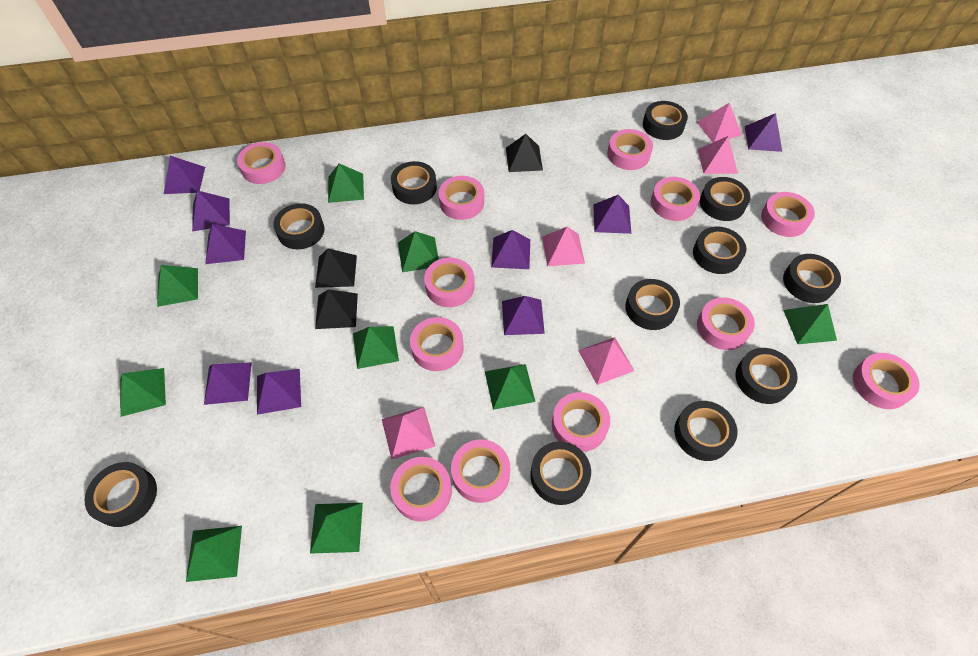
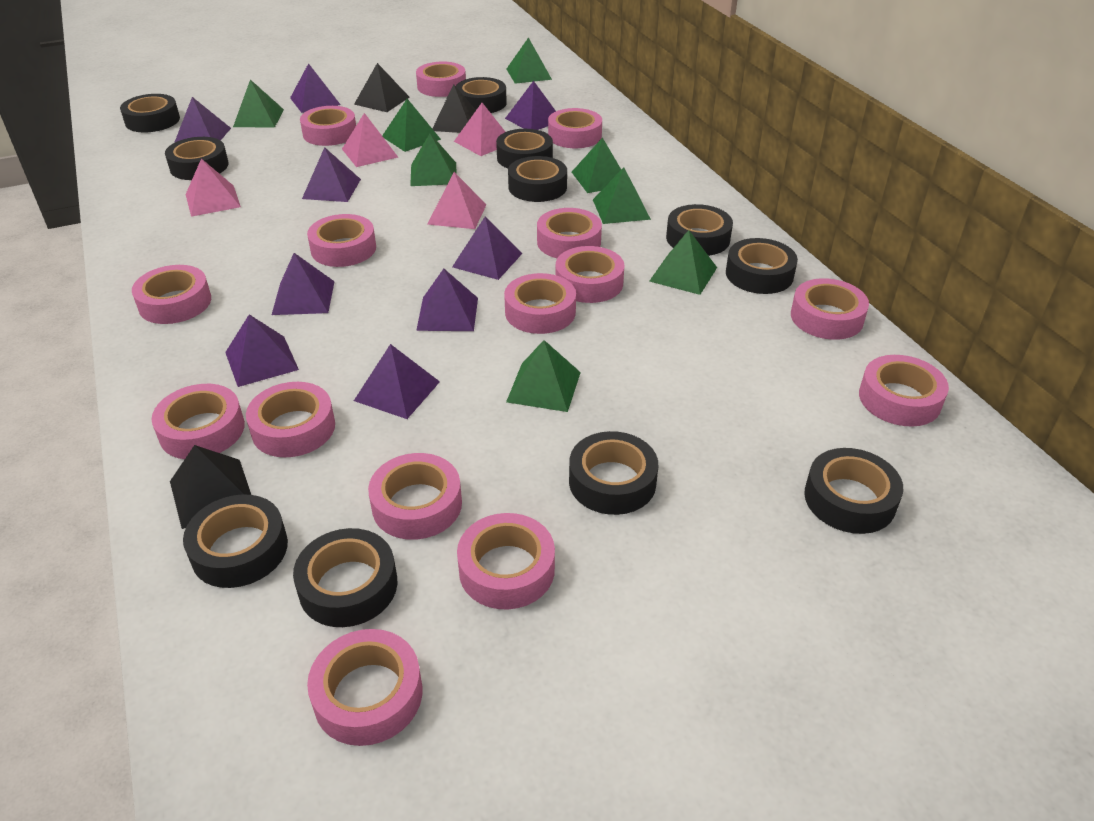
green pyramid: [120,368,166,417] [157,265,198,307] [186,526,242,582] [310,503,363,554] [328,163,364,203] [353,326,399,369] [398,231,439,272] [485,364,535,410] [783,304,837,344] = 9 -> [233,79,284,127] [382,99,441,152] [410,133,457,186] [506,340,581,412] [507,37,552,84] [572,137,621,193] [593,167,651,224] [649,230,717,295] = 8
pink pyramid: [382,407,435,459] [542,227,585,266] [578,337,634,385] [697,103,742,142] [698,136,738,174] = 5 -> [186,159,241,217] [342,113,398,167] [427,172,486,229] [454,103,505,156] = 4
pink tape: [237,142,286,184] [390,457,452,522] [410,317,464,371] [424,258,474,307] [439,176,484,220] [451,439,510,503] [552,392,610,452] [607,129,653,170] [651,177,700,221] [697,297,755,350] [761,192,815,237] [853,353,919,409] = 12 -> [132,265,211,324] [152,384,245,459] [246,382,335,457] [300,106,356,146] [307,214,376,267] [307,629,422,746] [368,453,462,540] [416,61,466,97] [457,513,555,609] [504,273,576,334] [537,208,602,258] [548,108,602,148] [555,246,624,303] [791,278,869,340] [859,355,949,427] = 15

